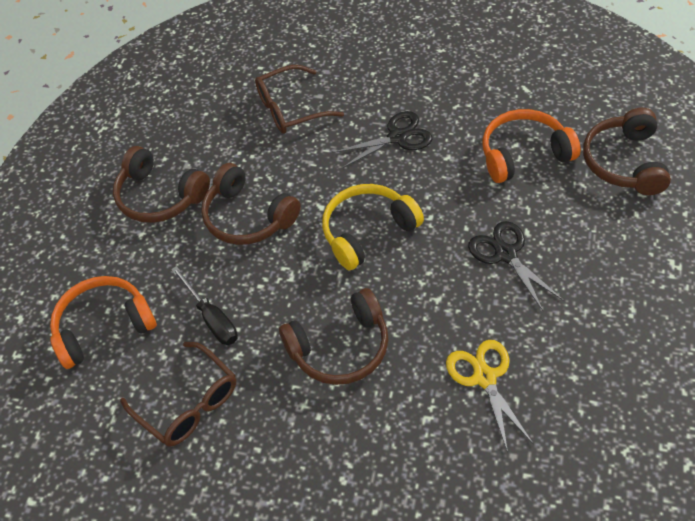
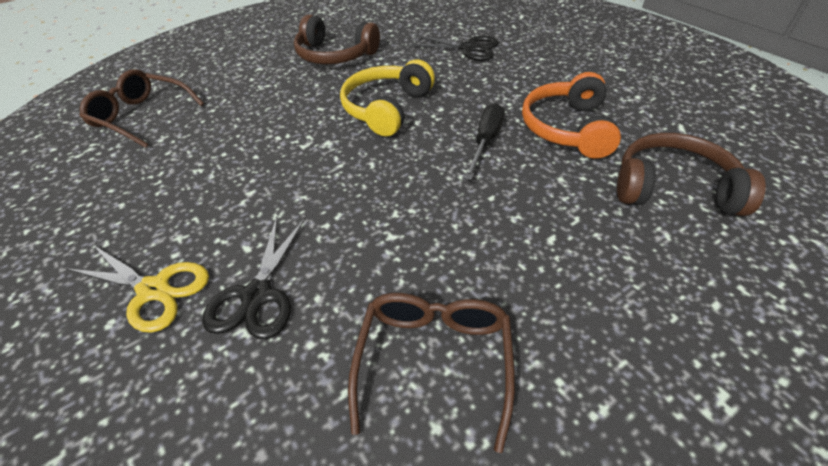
brown headphones: [113,146,210,223] [201,163,301,245] [279,288,388,385] [583,108,671,195] = 4 -> [294,15,380,64] [617,133,766,216] = 2
orange headphones: [50,276,157,369] [482,109,581,183] = 2 -> [522,72,621,159] = 1

